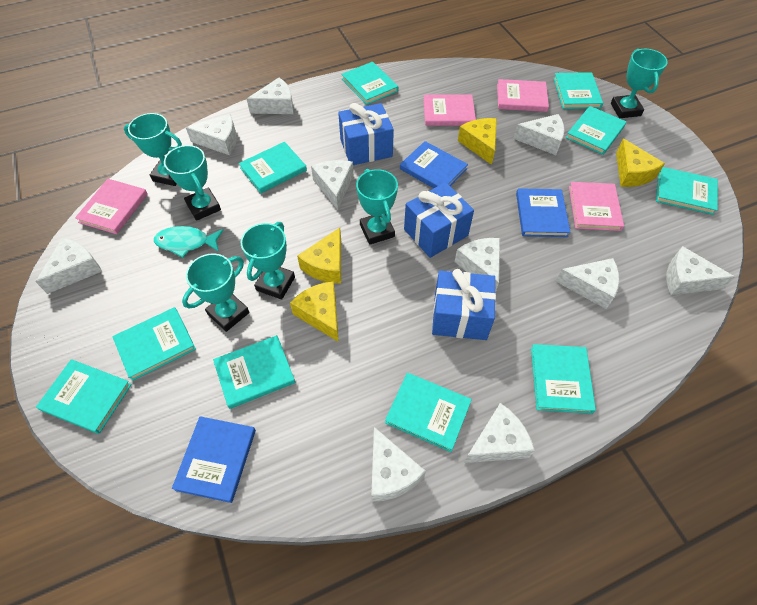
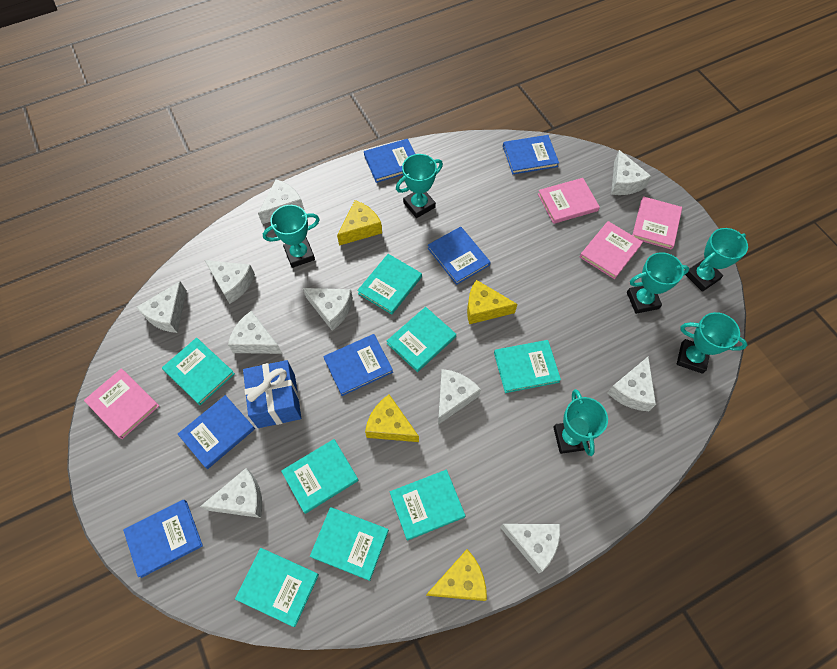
blue book: [172,416,256,503] [400,141,468,188] [516,188,571,237] = 3 -> [123,500,203,578] [178,395,255,469] [323,334,393,396] [364,139,415,183] [428,226,491,285] [503,135,559,174] = 6
blue gift: [338,103,394,165] [404,182,474,258] [432,269,496,340] = 3 -> [243,360,301,428] = 1
turquoise book: [36,359,132,434] [112,307,196,381] [213,335,295,409] [239,142,307,193] [341,62,398,105] [385,373,472,452] [531,344,596,414] [553,72,603,109] [566,106,626,155] [656,167,718,215] = 10 -> [162,337,235,405] [235,548,319,627] [281,439,358,514] [310,507,389,581] [357,254,422,315] [387,307,456,372] [390,470,465,540] [494,340,561,393] = 8
turquoise fish: [154,226,223,258] = 1 -> none = 0

